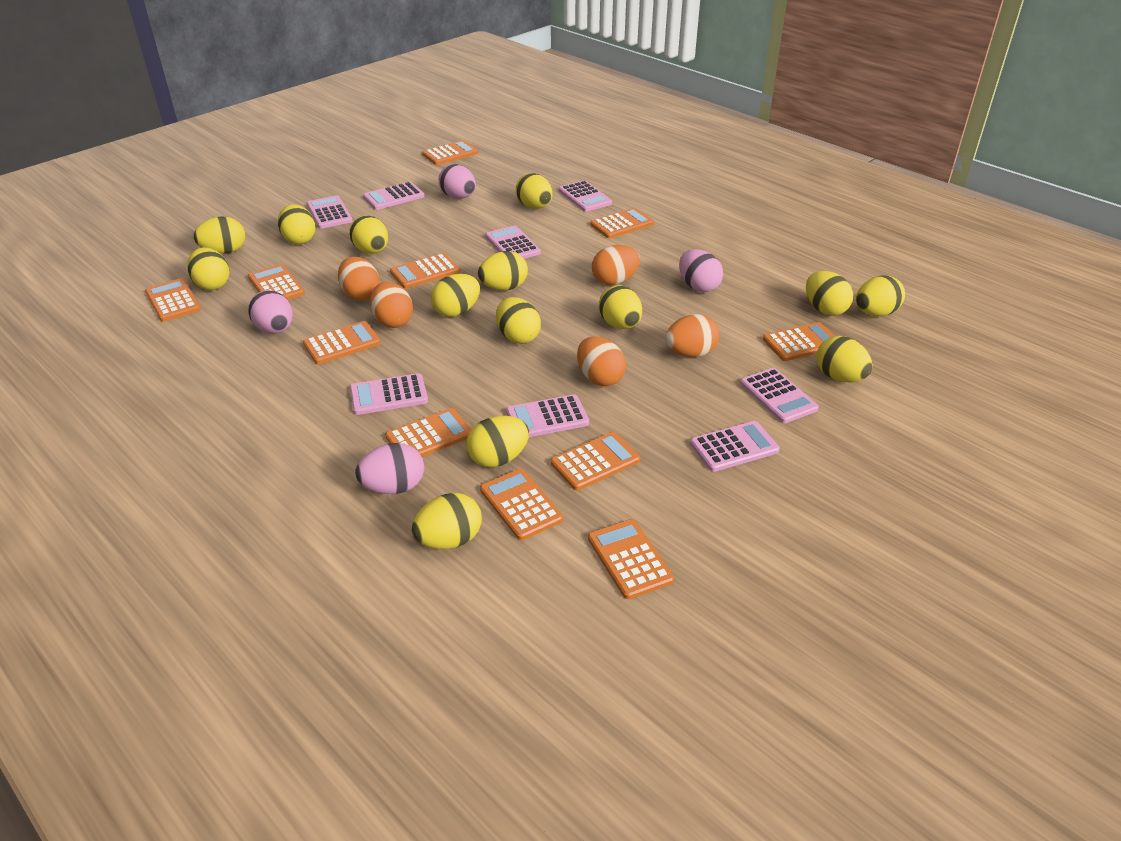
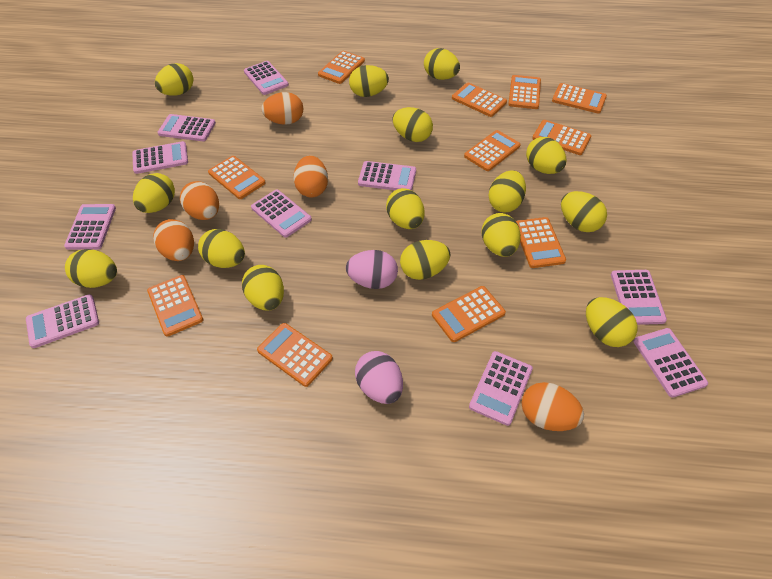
pink calculator: [307,196,353,229] [350,373,428,415] [363,182,424,210] [485,226,541,259] [506,394,589,437] [559,180,612,212] [690,421,780,472] [740,368,819,423] = 8 -> [26,294,99,348] [64,204,116,250] [132,141,188,174] [158,114,216,141] [244,61,289,95] [251,189,312,238] [358,161,416,190] [469,351,533,426] [611,270,667,325] [633,328,708,398] = 10
pink egg: [248,290,293,334] [355,443,424,494] [438,164,476,199] [679,249,723,292] = 4 -> [346,250,398,289] [355,351,403,404] = 2
yellow egg: [187,247,229,290] [194,216,245,254] [278,204,315,244] [349,215,388,254] [412,493,482,549] [431,274,480,317] [466,416,529,467] [478,251,528,290] [496,297,541,344] [516,173,552,209] [599,285,642,329] [806,271,853,316] [816,336,872,382] [856,275,905,316] = 14 -> [65,249,117,288] [133,173,175,213] [155,63,193,96] [198,229,245,268] [242,265,284,311] [349,65,389,97] [386,188,425,229] [393,107,433,142] [400,240,451,280] [424,48,460,80] [481,213,521,257] [488,171,526,212] [526,137,566,174] [561,191,607,232] [586,297,638,347] = 15

